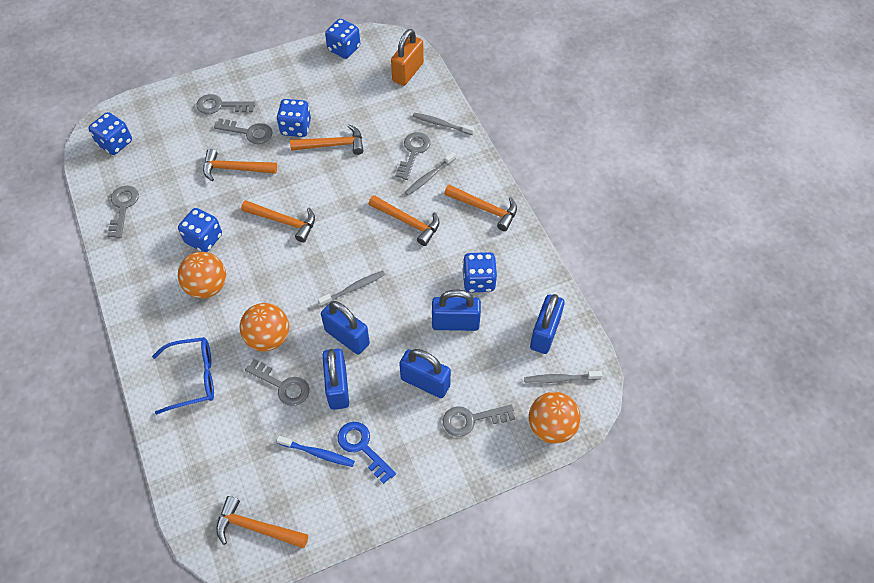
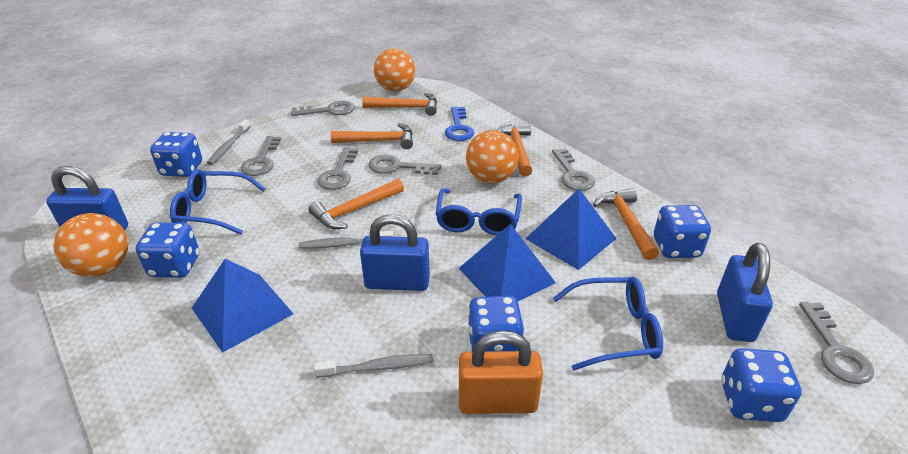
blue glasses: [152,337,214,415] = 1 -> [170,169,266,235] [436,188,522,236] [553,277,663,371] = 3
blue padlock: [321,301,370,355] [322,349,349,410] [399,349,451,398] [432,290,481,331] [530,294,565,354] = 5 -> [46,166,128,230] [360,214,430,291] [717,243,773,342] = 3
blue pyramid: none = 0 -> [192,259,293,352] [459,224,556,301] [525,189,617,270] = 3
blue toothbrush: [277,436,355,467] = 1 -> none = 0
grey toothbrush: [318,270,385,306] [405,152,456,196] [413,113,474,135] [524,371,602,384] = 4 -> [207,119,250,165] [299,231,393,249] [314,354,433,378] = 3
orange hammer: [203,149,277,181] [216,496,308,548] [241,200,315,242] [290,125,364,155] [369,195,440,246] [444,185,517,231] = 6 -> [308,179,404,229] [330,123,413,149] [362,93,437,116] [496,123,532,176] [593,188,659,260] = 5

